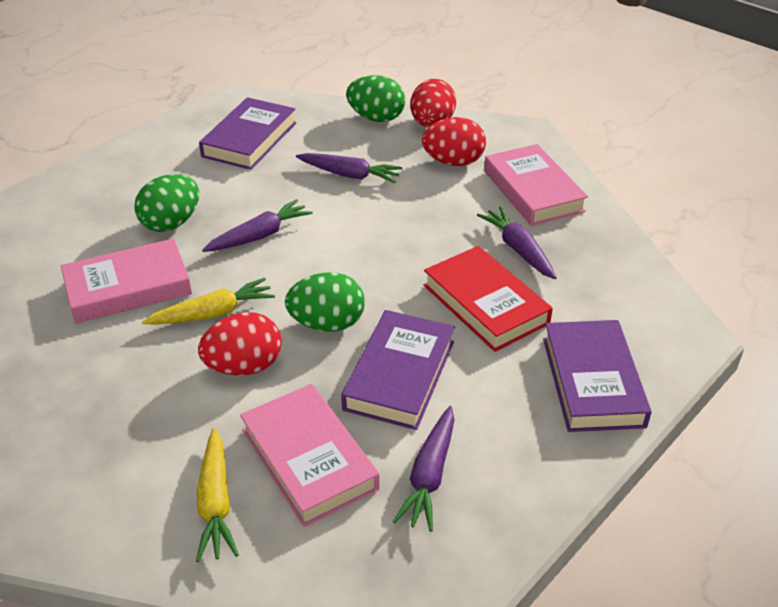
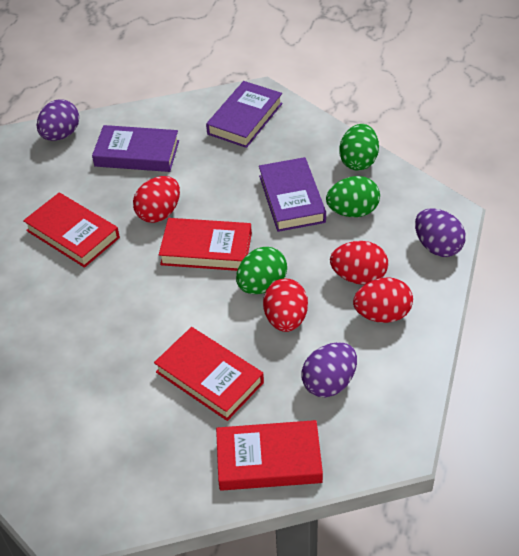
pink book: [61,239,192,324] [240,384,380,527] [484,144,588,226] = 3 -> none = 0
purple carrot: [202,199,313,252] [296,153,403,183] [393,406,454,532] [477,206,557,279] = 4 -> none = 0
purple egg: none = 0 -> [37,99,79,141] [301,342,357,397] [415,208,466,257] = 3
red book: [424,246,553,352] = 1 -> [23,193,120,268] [154,327,264,421] [159,218,252,271] [216,420,323,491] = 4
red egg: [198,312,282,375] [410,79,456,127] [422,117,486,166] = 3 -> [133,176,180,223] [263,279,308,332] [330,241,388,285] [353,277,413,323] = 4
yellow carrot: [142,278,275,324] [196,428,239,562] = 2 -> none = 0

